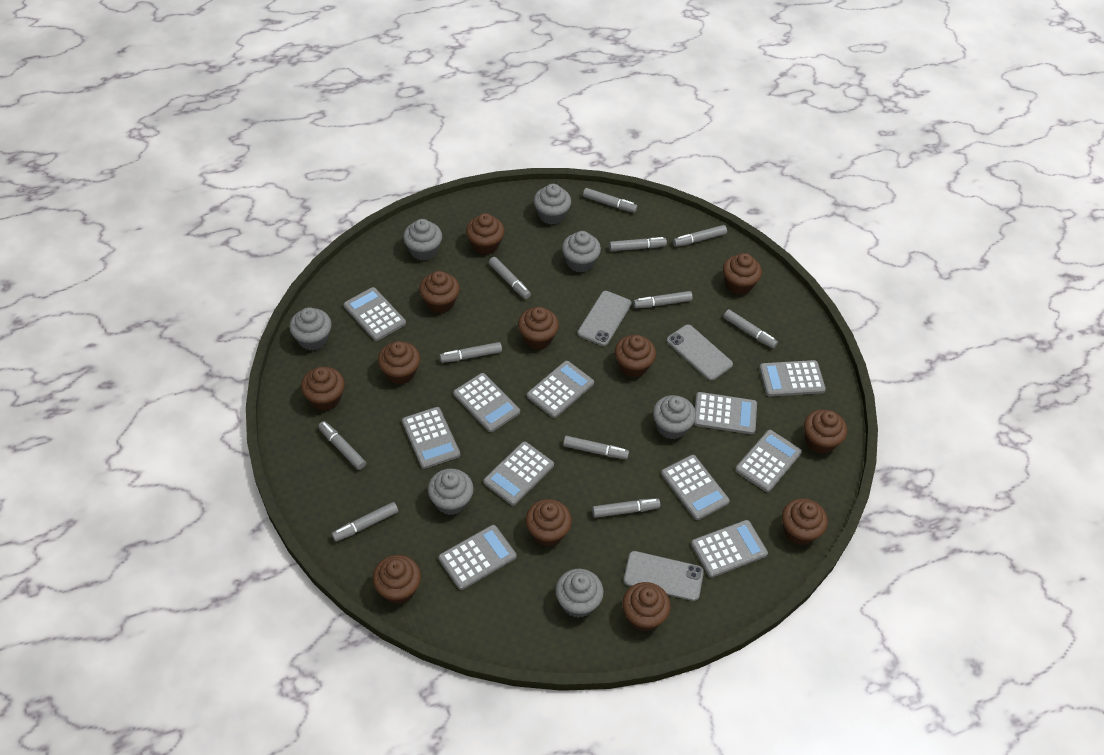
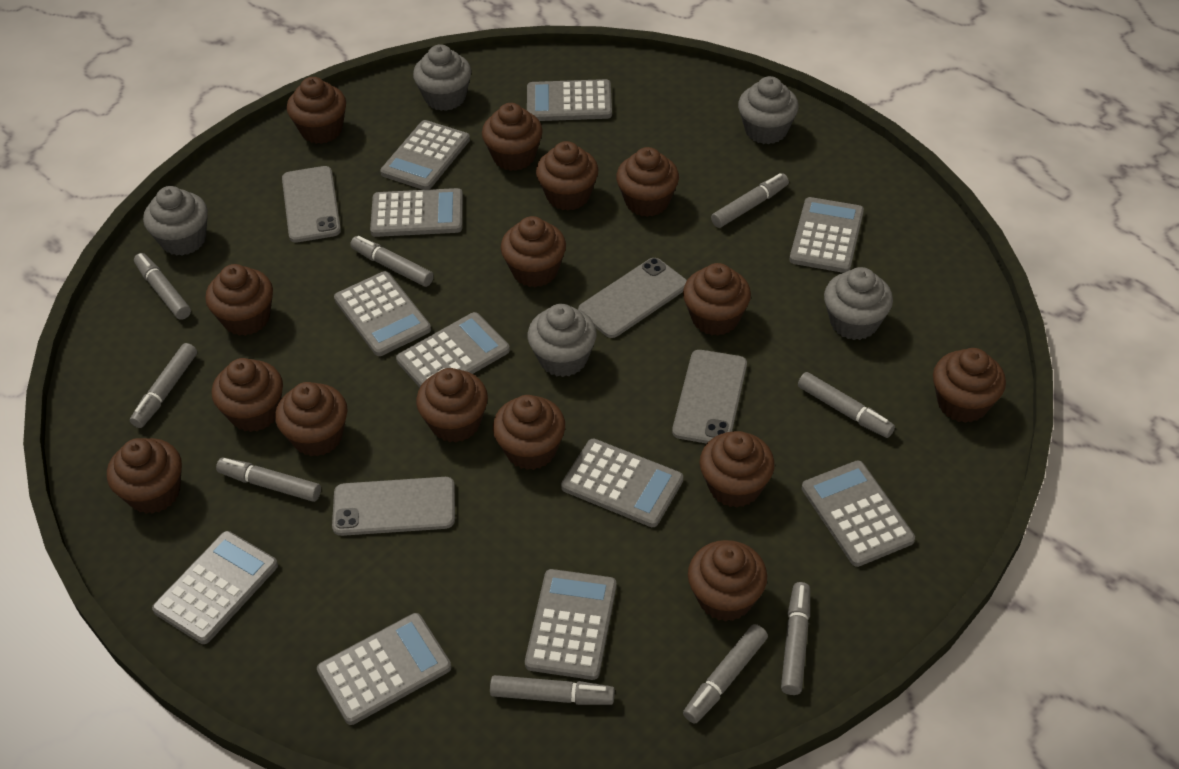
brown cupcake: [301,367,345,411] [373,555,421,604] [378,341,420,384] [419,271,460,313] [466,213,505,255] [518,307,559,349] [525,499,572,546] [615,335,656,377] [622,582,671,632] [723,253,762,295] [782,498,828,545] [804,409,847,454] = 12 -> [107,438,182,514] [205,264,273,336] [212,358,283,432] [275,382,348,457] [287,77,346,144] [416,368,488,442] [482,103,543,171] [493,395,565,470] [501,216,566,287] [536,141,598,210] [616,147,679,217] [683,263,751,336] [688,540,767,622] [699,431,775,508] [933,348,1006,423] = 15
grey cupcake: [289,307,332,351] [403,219,442,261] [428,469,474,515] [534,184,571,225] [556,569,604,618] [562,231,601,272] [653,395,696,439] = 7 -> [143,186,208,256] [413,44,471,111] [528,304,597,377] [738,76,799,144] [824,267,893,340] = 5
grey marker: [318,421,366,470] [332,502,398,542] [440,342,502,363] [489,257,531,299] [563,436,629,459] [583,188,637,213] [592,498,660,518] [609,237,667,251] [633,291,693,308] [673,225,727,247] [724,309,778,348] = 11 -> [130,343,197,428] [134,253,191,320] [216,458,321,502] [350,236,434,287] [490,675,615,705] [683,624,768,724] [711,173,789,228] [781,582,810,695] [798,372,895,438] = 9
grey phone: [578,291,631,346] [624,551,704,601] [666,325,733,381] = 3 -> [282,166,341,243] [332,477,455,536] [578,258,687,338] [672,350,747,444] = 4

